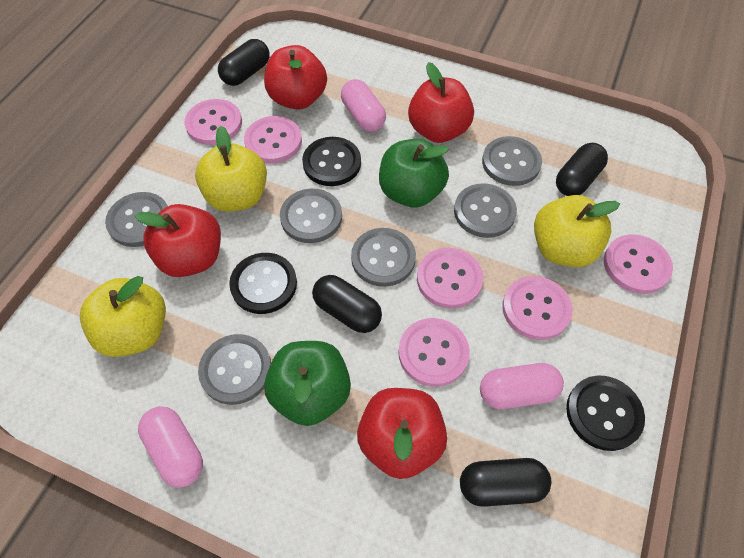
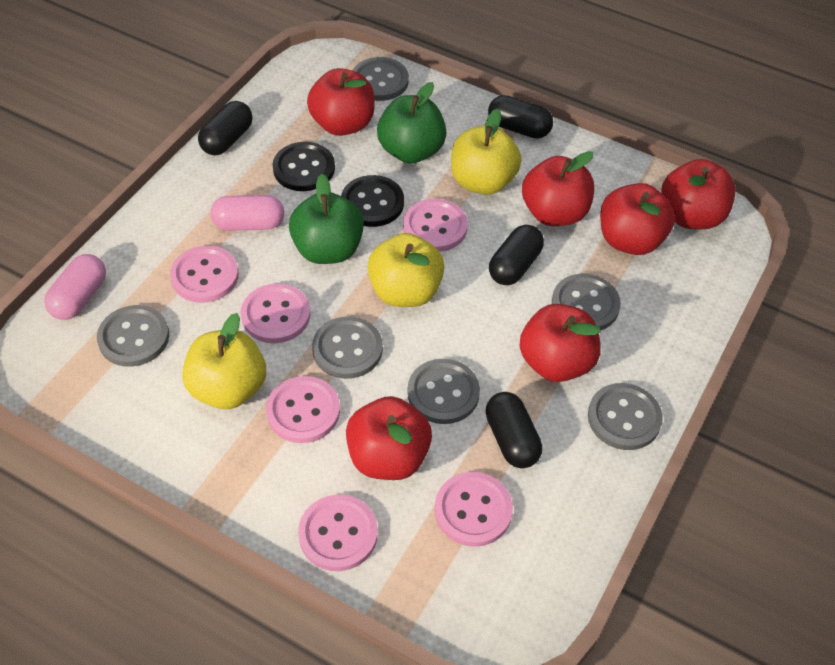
black button: [229,253,297,314] [302,137,361,186] [566,375,645,451] = 3 -> [273,142,335,191] [341,175,404,227] = 2
pink capsule: [138,406,203,488] [341,79,386,132] [480,363,564,409] = 3 -> [44,254,106,320] [211,195,284,231] = 2
red apple: [135,204,221,277] [264,45,327,110] [357,388,447,479] [408,62,474,143] = 4 -> [307,68,375,136] [346,396,432,480] [520,304,601,382] [522,151,594,226] [600,183,675,255] [661,159,736,229] = 6

